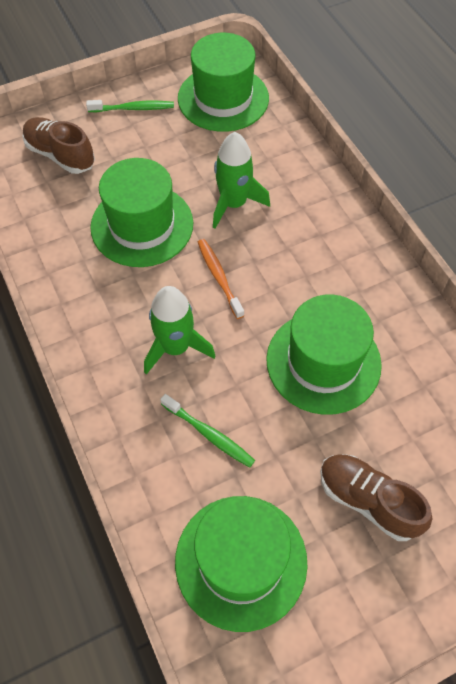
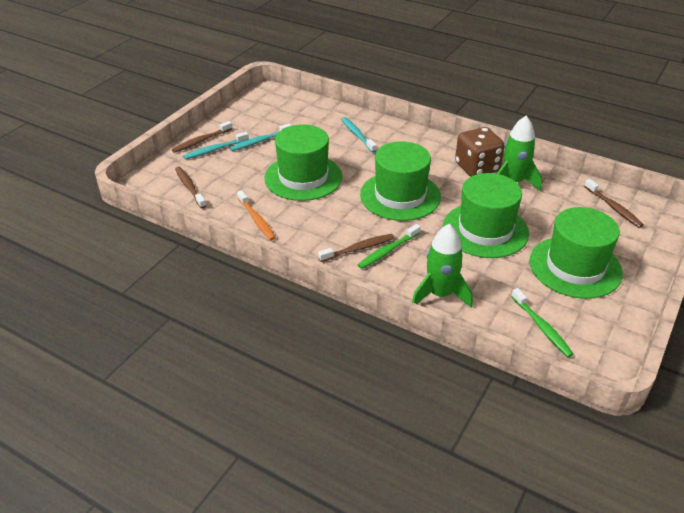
brown dice: none = 0 -> [455,127,504,177] = 1
brown shoe: [22,117,95,174] [320,454,432,541] = 2 -> none = 0
brown toothbrush: none = 0 -> [172,121,232,153] [175,167,206,209] [318,234,394,262] [584,179,644,228] = 4
turquoise toothbrush: none = 0 -> [183,132,249,160] [230,123,292,151] [341,117,377,153] = 3

